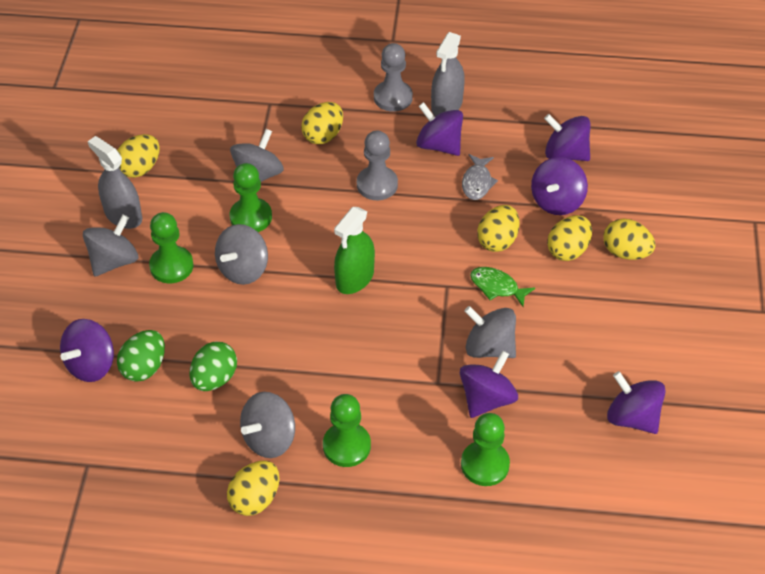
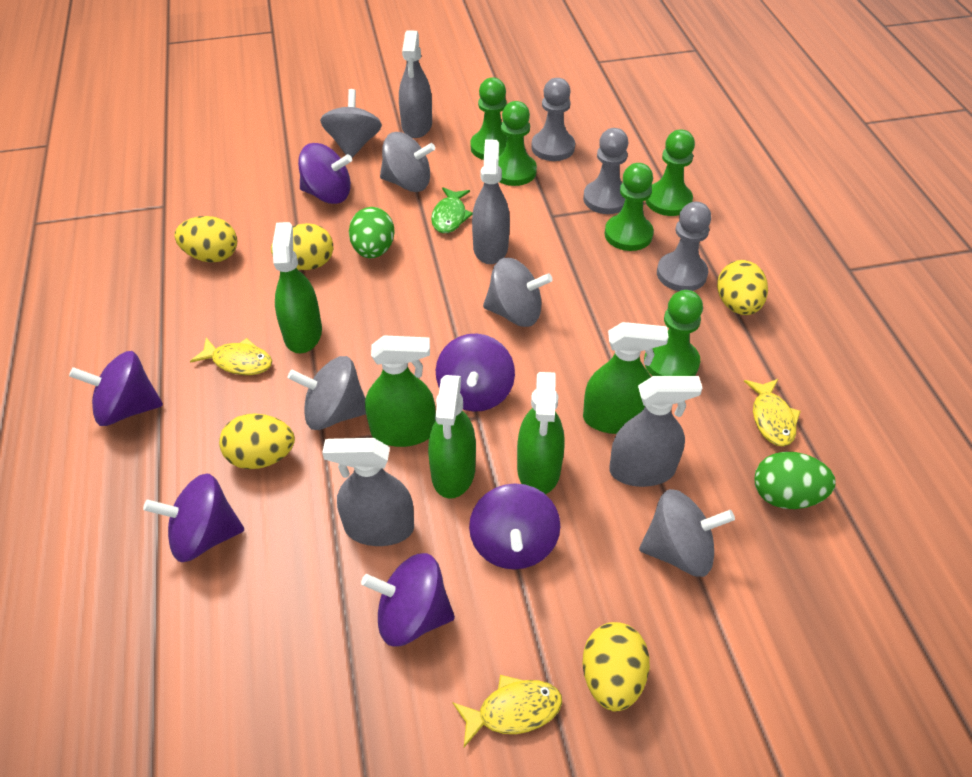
green pawn: [149,212,194,283] [230,163,272,232] [323,394,371,467] [461,413,510,486] = 4 -> [471,77,507,160] [498,101,537,186] [605,163,654,251] [644,290,703,376] [645,130,695,216] = 5
green spray bottle: [334,207,375,294] = 1 -> [272,222,322,353] [365,335,436,447] [428,375,476,499] [517,372,565,494] [583,322,669,434] = 5
grey fish: [462,154,498,200] = 1 -> none = 0
grey pawn: [357,130,398,200] [374,43,413,112] = 2 -> [531,78,575,161] [583,128,628,214] [657,202,711,291] = 3
grey spray bottle: [88,136,142,229] [431,32,465,116] = 2 -> [322,438,414,546] [399,30,432,138] [472,139,510,264] [609,376,702,487] = 4
yellow egg: [117,134,160,178] [227,460,279,516] [301,102,343,145] [477,205,520,252] [547,215,592,261] [603,219,656,260] = 6 -> [175,216,237,262] [219,413,295,469] [271,223,333,270] [582,622,650,712] [717,260,768,315] = 5
yellow fish: none = 0 -> [190,338,272,375] [452,675,562,747] [744,379,801,447] = 3

